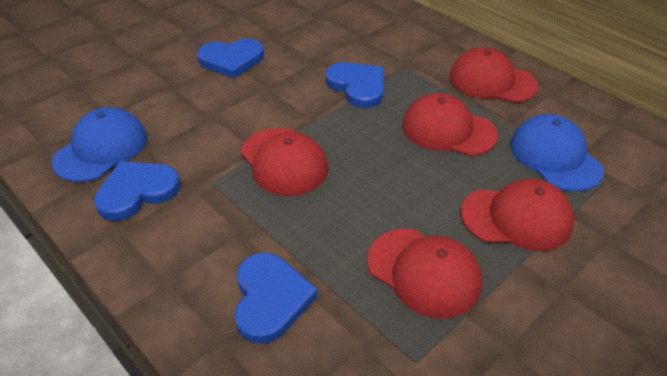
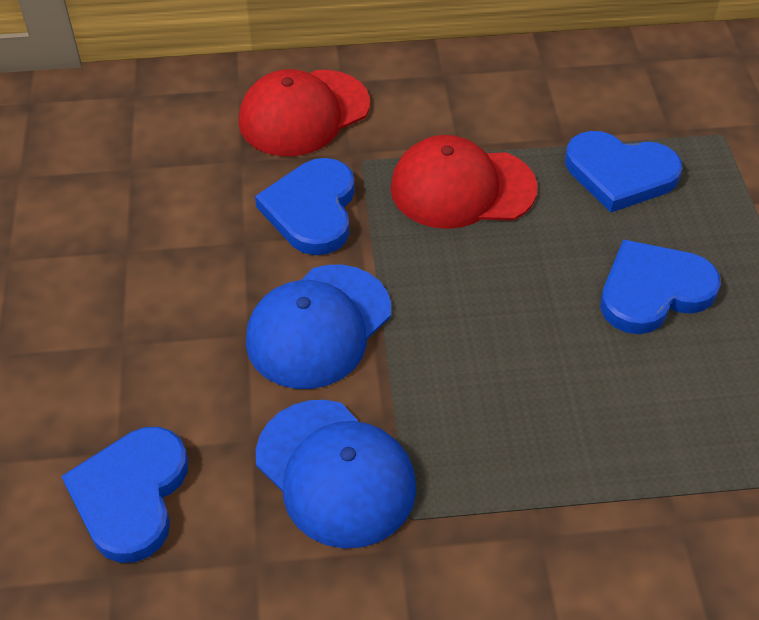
red cap: [241,128,328,196] [367,229,483,319] [402,93,498,156] [449,47,538,103] [461,179,574,251] = 5 -> [239,69,370,156] [390,135,538,229] = 2

